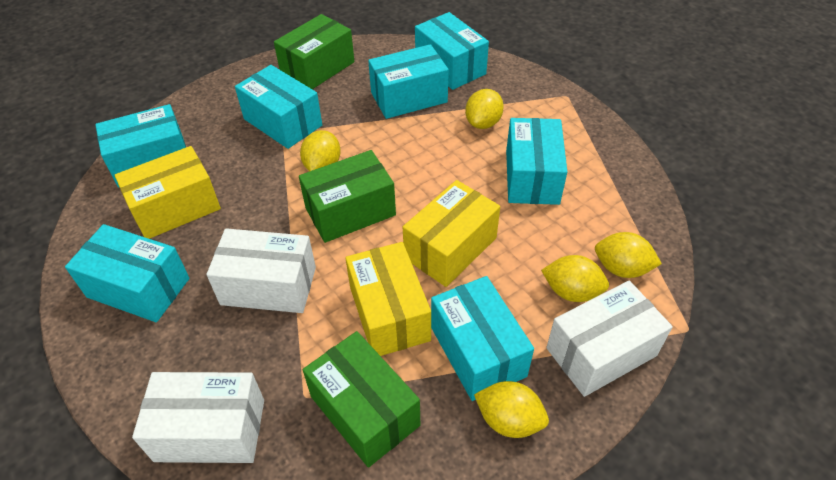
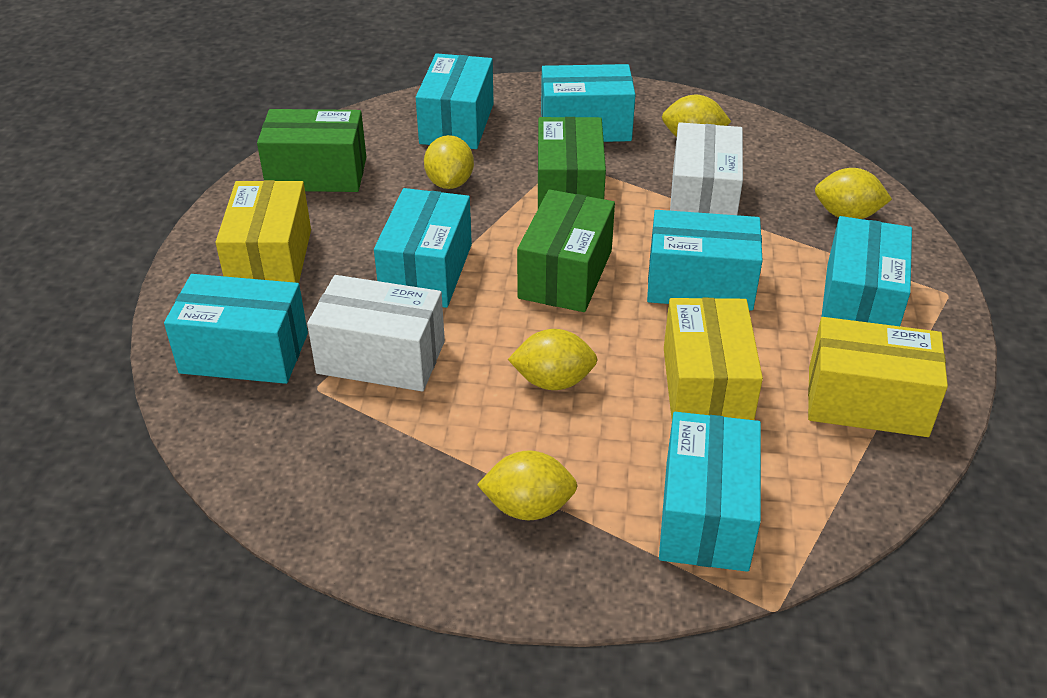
white box: [132,372,264,463] [206,228,316,313] [546,281,673,397] = 3 -> [307,275,445,391] [670,122,743,215] = 2

